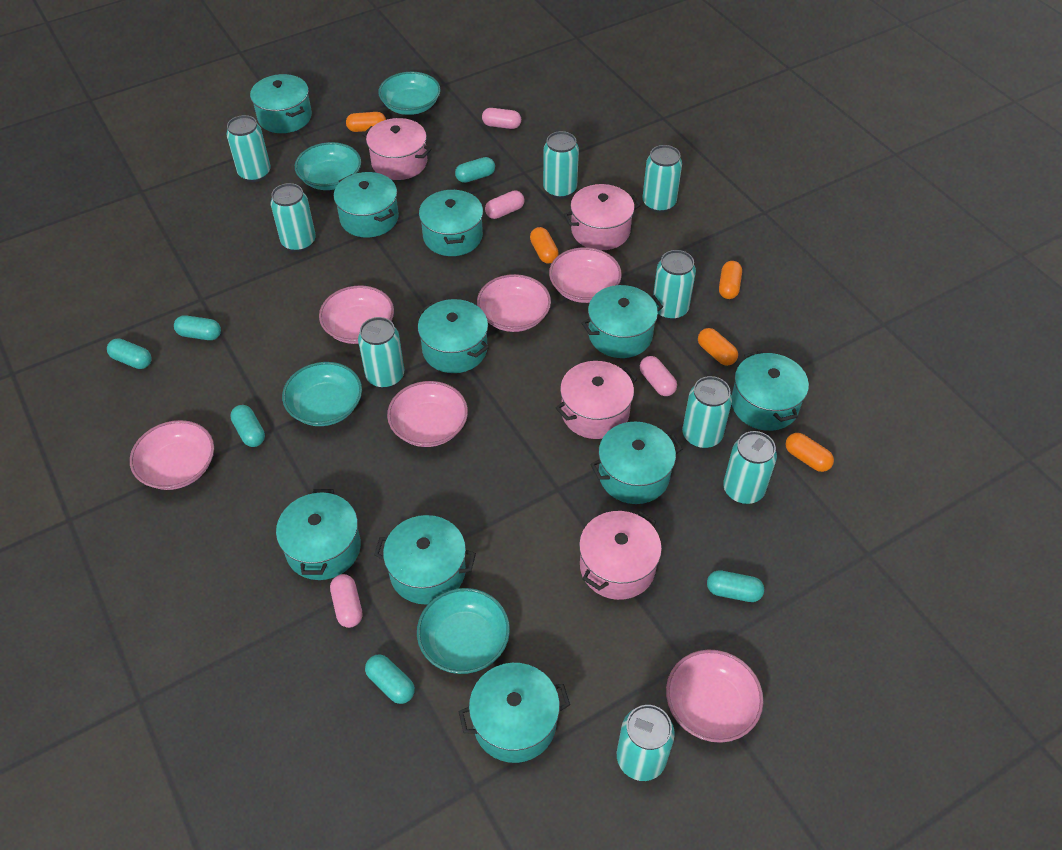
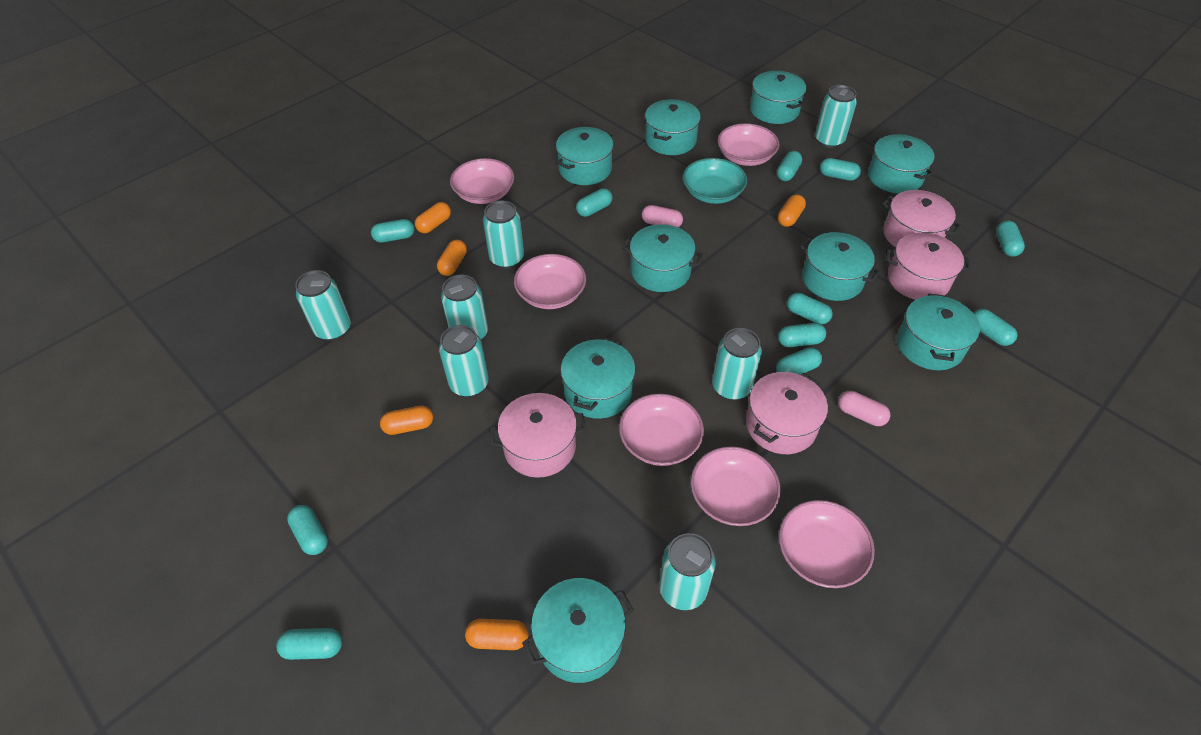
pink capsule: [330,574,362,628] [482,108,521,129] [485,190,525,219] [640,356,677,396] = 4 -> [642,205,683,227] [838,391,890,426] = 2
turquoise bowl: [282,362,362,426] [295,142,361,190] [378,72,440,115] [417,588,510,674] = 4 -> [683,158,747,204] = 1
turquoise can: [226,115,271,182] [271,183,316,252] [358,317,404,389] [543,131,579,199] [617,705,675,781] [642,145,682,213] [653,250,696,320] [682,376,732,449] [723,431,777,504] = 9 -> [295,270,351,341] [439,325,489,397] [441,274,488,340] [483,201,524,269] [659,533,716,610] [712,328,762,400] [815,85,857,148] = 7
turquoise capsule: [107,339,152,369] [174,315,221,340] [230,405,265,447] [365,654,415,704] [455,157,495,183] [707,570,764,602] = 6 -> [276,628,342,660] [287,505,328,555] [371,219,414,243] [576,188,613,217] [776,347,822,375] [777,151,802,181] [778,323,826,347] [787,293,833,324] [820,158,861,181] [973,309,1018,346] [996,220,1025,257] = 11
turquoise pot: [250,74,312,133] [276,489,361,580] [334,172,399,237] [374,515,476,604] [418,299,489,373] [419,189,483,256] [458,663,570,763] [581,285,663,358] [590,422,682,504] [732,351,809,431] = 10 -> [522,578,634,683] [556,127,614,185] [561,337,635,419] [622,224,703,292] [645,99,701,155] [750,71,806,124] [800,232,880,301] [868,134,935,194] [897,294,980,370] = 9

